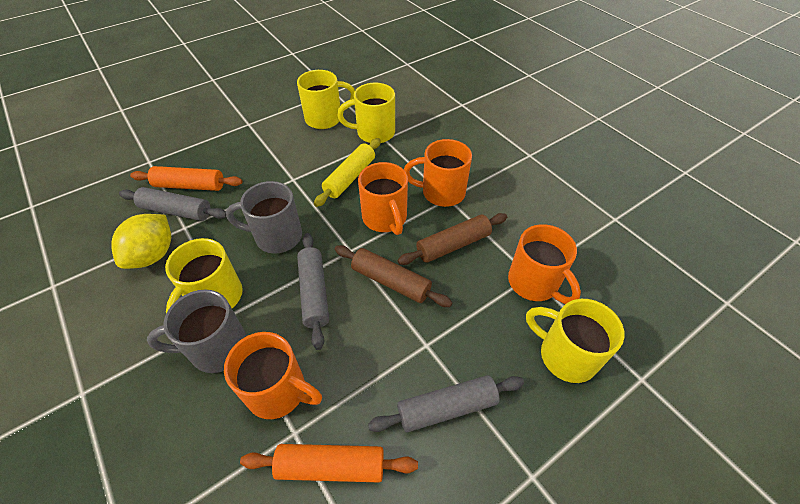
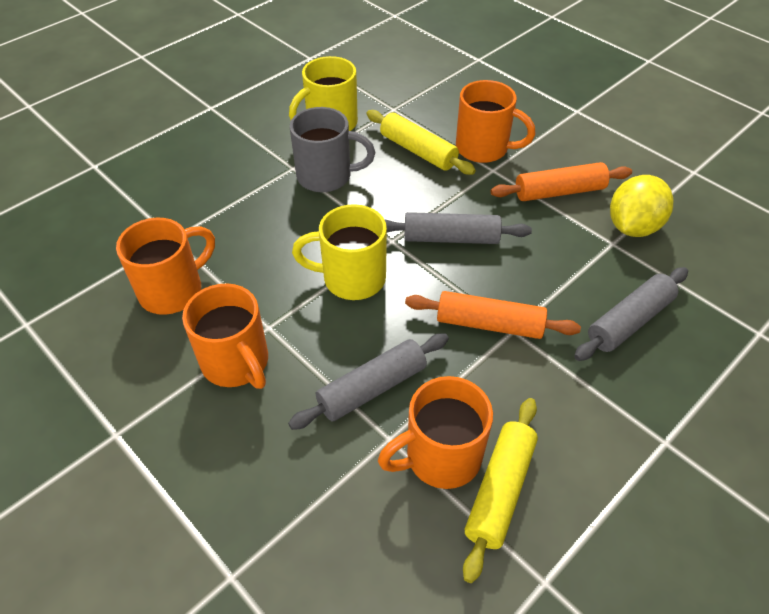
brown rolling pin: [335,245,453,307] [398,213,507,265] = 2 -> none = 0
grey mug: [147,289,247,373] [226,181,302,254] = 2 -> [290,107,375,192] = 1
yellow mug: [165,238,243,313] [297,70,355,129] [337,83,395,143] [526,299,625,383] = 4 -> [289,56,358,131] [292,204,387,300] = 2
yellow rolling pin: [314,138,381,207] = 1 -> [366,110,476,175] [463,398,538,583] = 2

